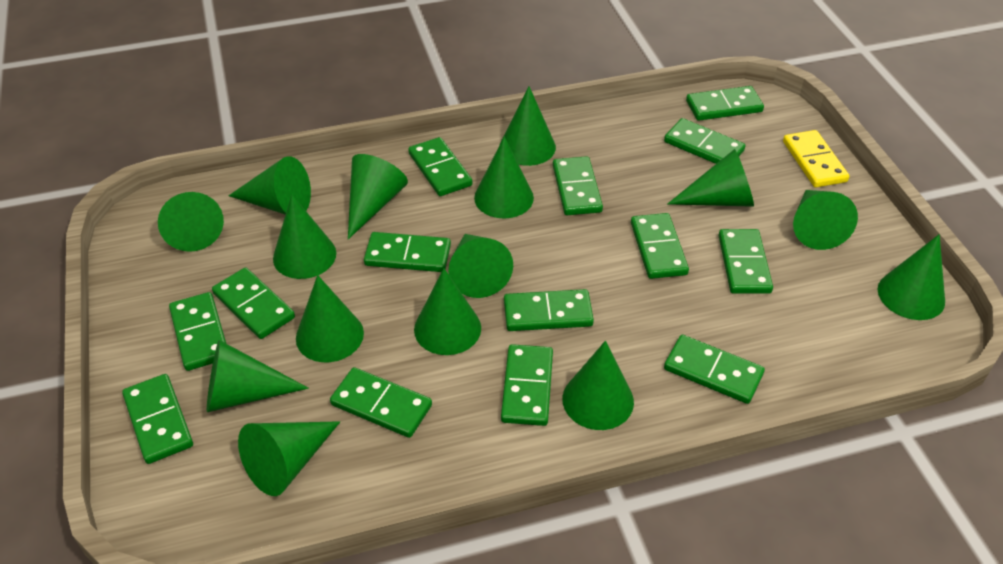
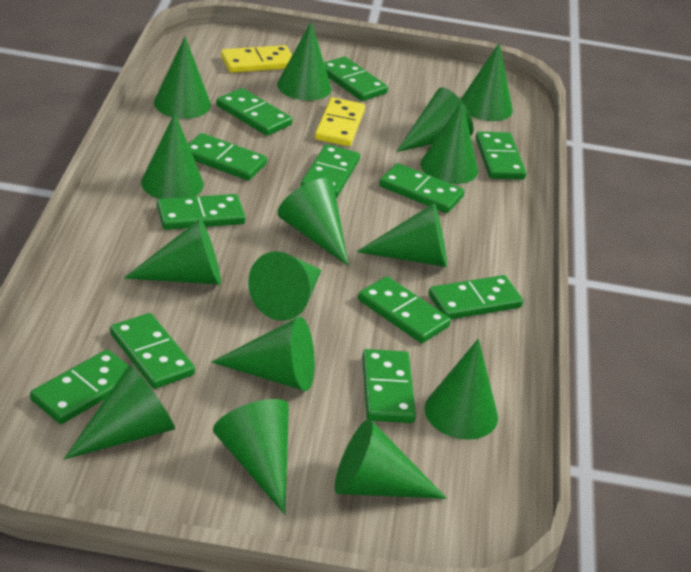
green domino: [122,374,193,464] [169,292,226,371] [212,267,295,339] [330,367,432,438] [364,232,451,272] [408,137,472,196] [501,344,553,426] [504,289,594,331] [553,156,603,215] [631,213,689,279] [664,118,745,164] [664,335,765,404] [686,86,764,121] [718,229,773,294] = 14 -> [30,349,129,424] [110,313,195,389] [157,194,246,230] [188,133,267,181] [216,88,292,136] [301,144,360,198] [324,56,388,101] [358,276,451,343] [362,349,416,423] [379,163,465,213] [428,275,523,319] [475,131,526,180] = 12
yellow domino: [783,130,849,187] = 1 -> [221,45,292,73] [315,97,365,146] = 2

